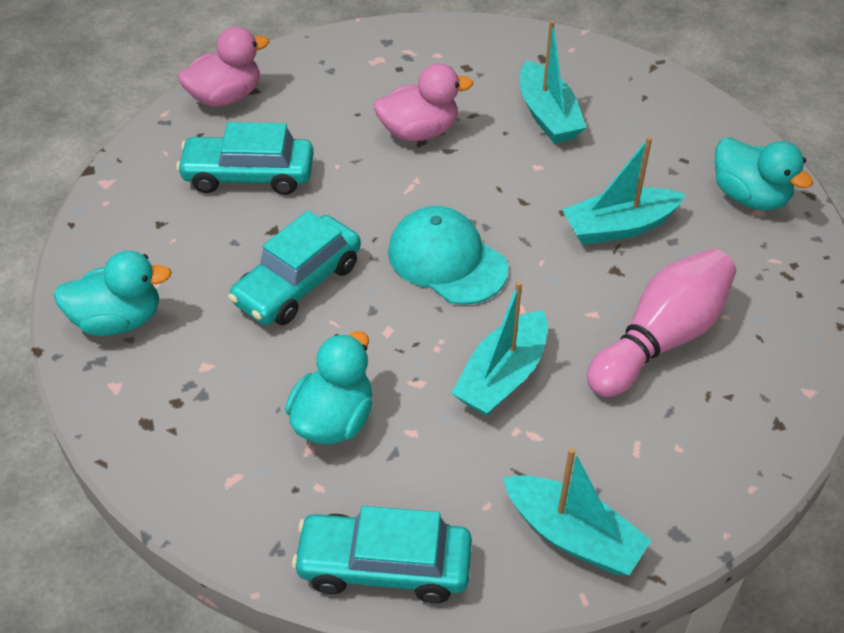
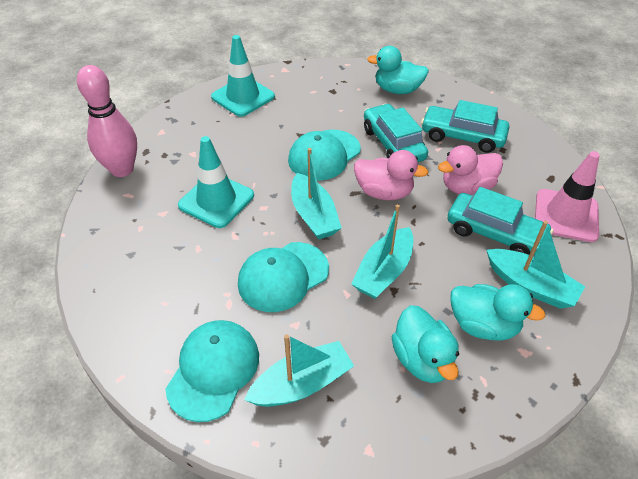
pink traffic cone: none = 0 -> [535,151,600,242] = 1
turquoise cap: [388,206,508,305] = 1 -> [166,320,259,422] [238,242,329,312] [288,130,361,181] = 3
turquoise traffic cone: none = 0 -> [178,136,254,228] [211,35,275,117] = 2

